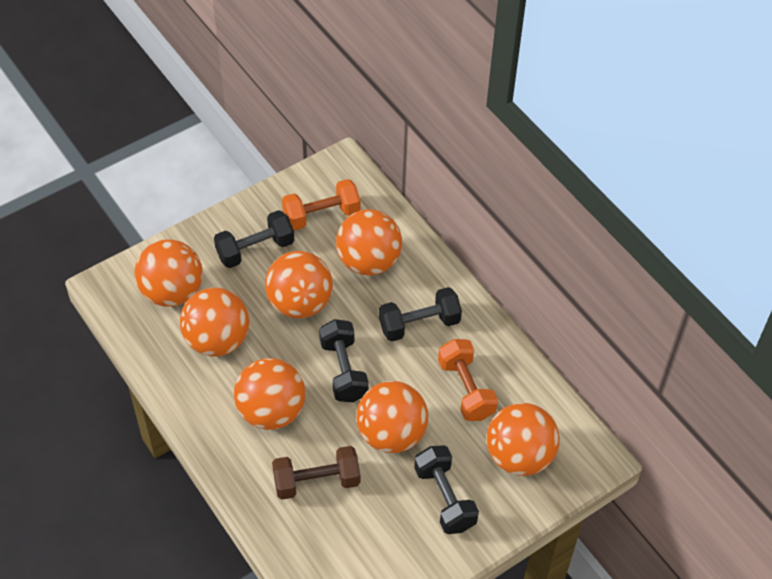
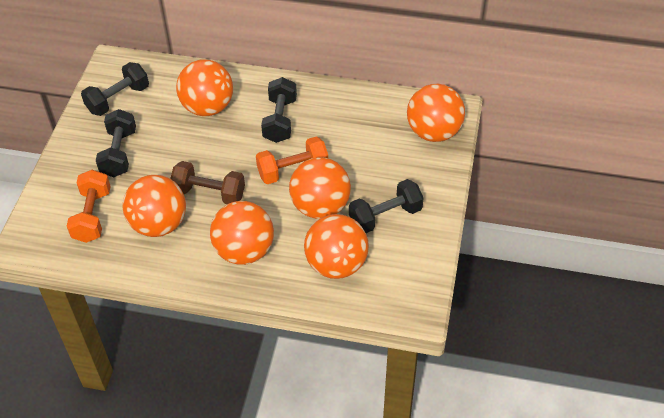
orange ball: [134,239,203,307] [180,288,249,356] [234,358,306,430] [265,251,333,319] [336,209,402,276] [356,381,428,453] [487,403,560,476] = 7 -> [123,175,186,237] [176,60,233,116] [210,201,274,265] [289,157,351,219] [304,214,369,279] [407,84,465,142] = 6

